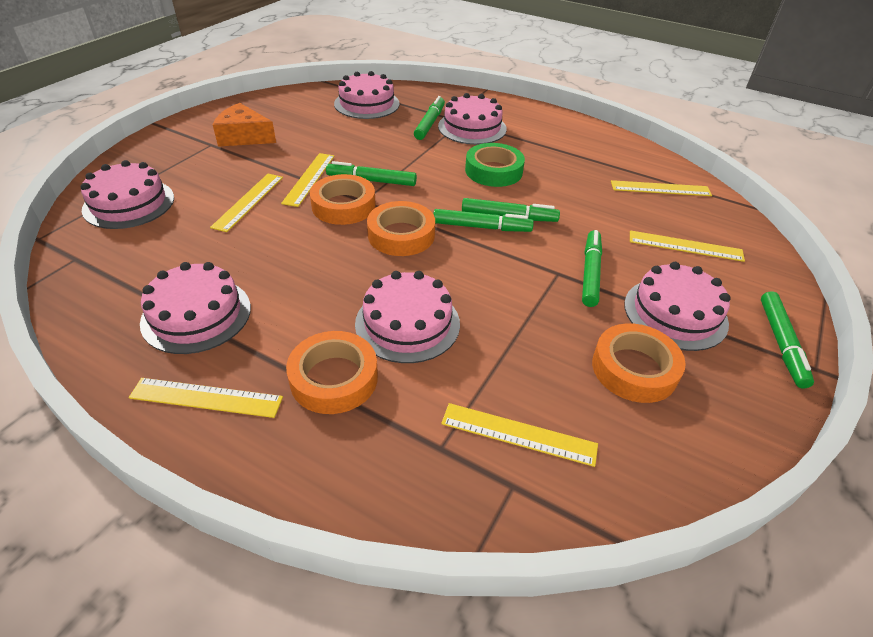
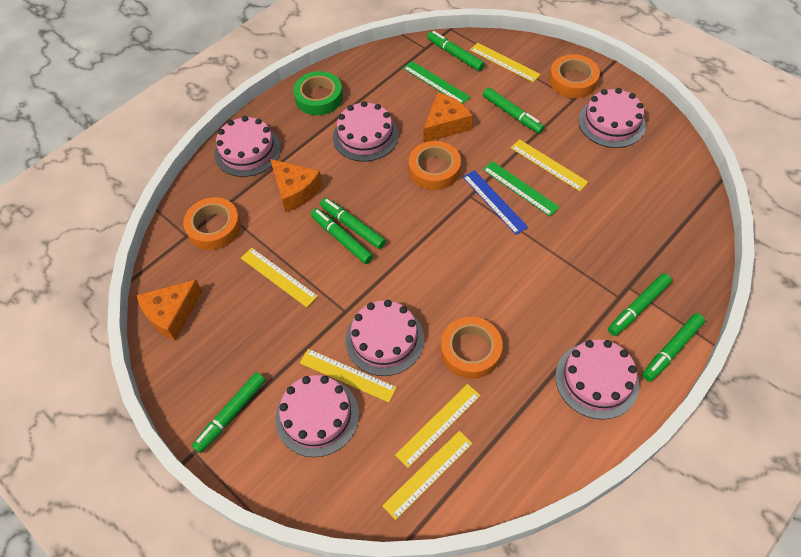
blue ruler: none = 0 -> [463,170,528,235] = 1
green marker: [326,161,417,186] [414,96,445,140] [433,209,534,232] [462,198,560,222] [582,230,602,307] [761,291,814,388] = 6 -> [192,372,266,453] [311,208,373,264] [320,198,386,249] [427,31,485,71] [483,87,544,134] [608,273,672,336] [642,313,705,382] = 7
green ruler: none = 0 -> [403,61,471,104] [483,161,560,216] = 2
orange cheese: [213,103,276,147] = 1 -> [137,280,202,341] [270,159,322,212] [424,92,472,143] = 3

